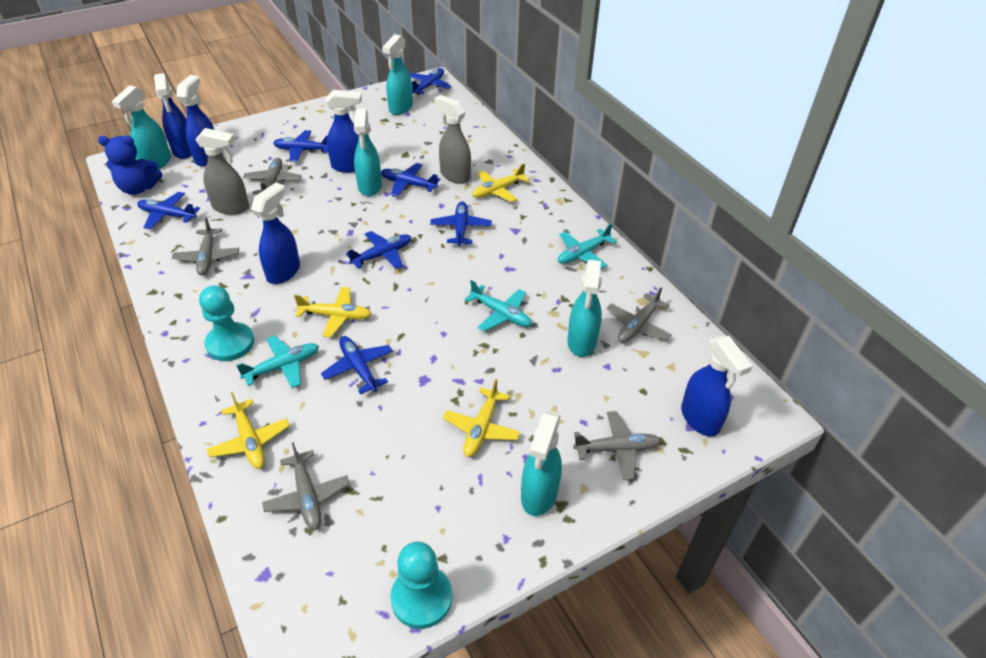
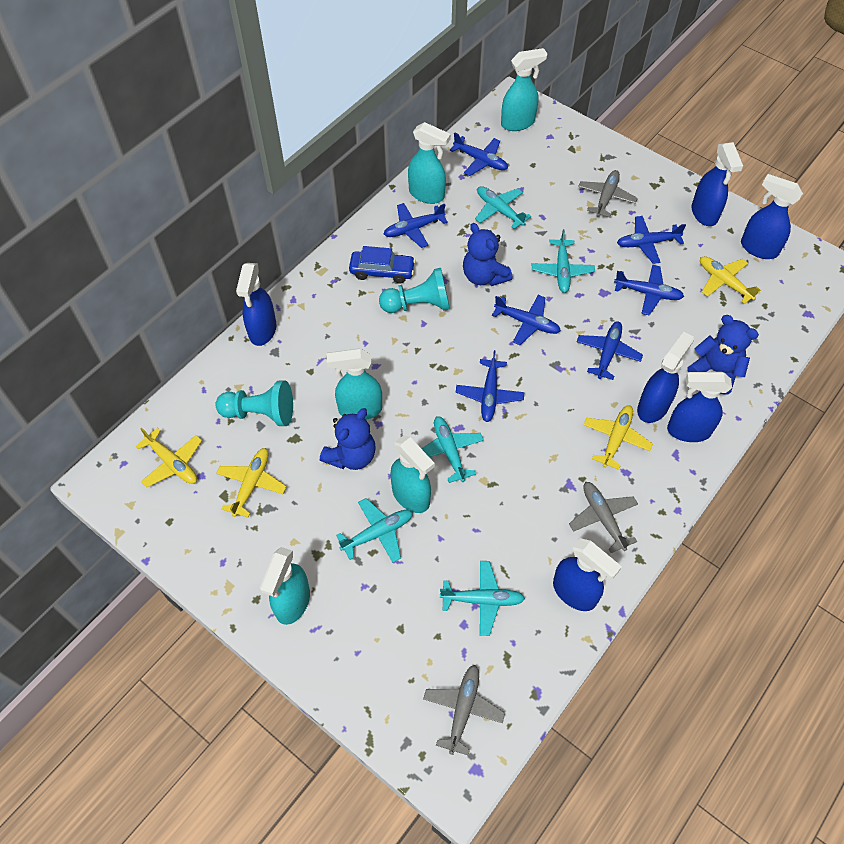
blue car: none = 0 -> [349,246,415,283] = 1
blue spray bottle: [154,73,192,159] [176,75,215,166] [251,182,300,284] [326,90,362,173] [681,336,753,437] = 5 -> [236,263,276,346] [553,538,622,611] [637,332,694,423] [667,372,732,442] [691,142,743,226] [741,174,803,259] = 6
blue teddy bear: [98,136,162,195] = 1 -> [320,408,376,470] [463,223,512,286] [687,315,759,395] = 3
grey plane: [172,217,239,276] [243,158,302,194] [262,442,350,530] [573,411,661,480] [607,287,672,343] = 5 -> [423,665,505,755] [569,482,638,553] [578,170,638,217] = 3
grey spray bottle: [195,128,249,215] [434,95,471,184] = 2 -> none = 0
turquoise plane: [236,336,319,388] [465,280,532,332] [558,223,617,269] = 3 -> [336,498,413,562] [421,416,484,483] [440,561,525,636] [475,186,531,229] [532,229,595,293] = 5

